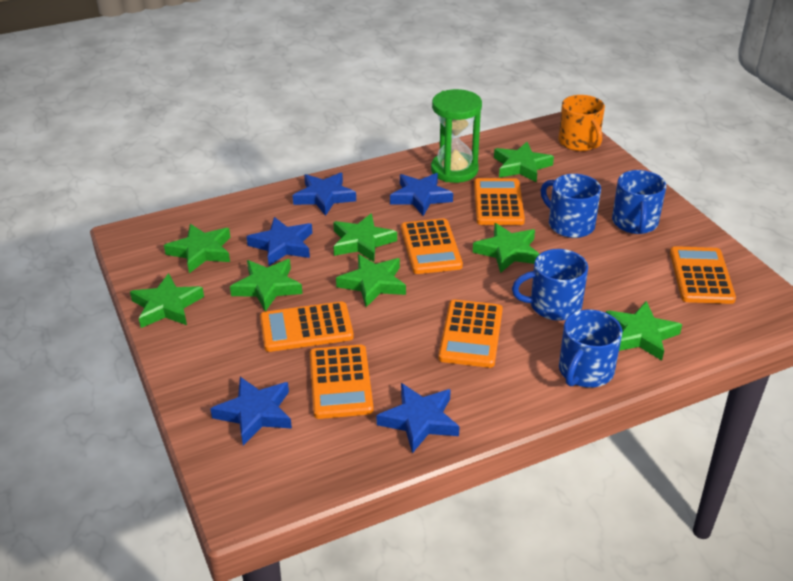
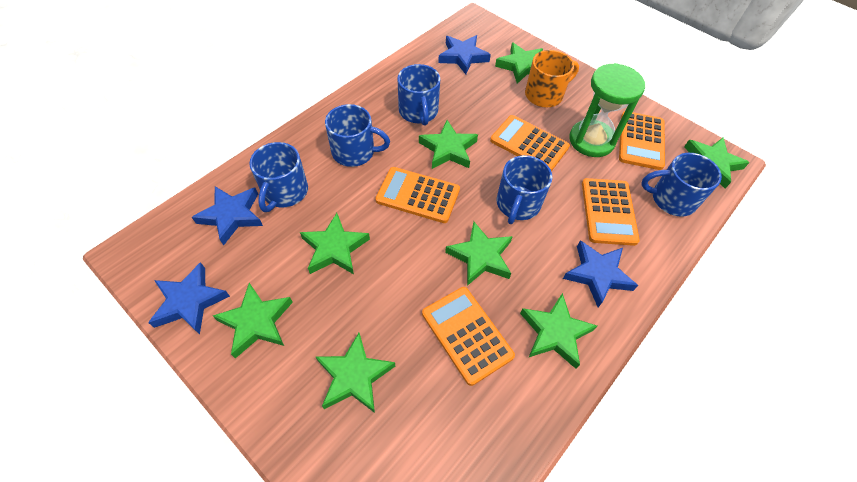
blue mug: [512,249,588,321] [541,174,601,238] [559,310,622,387] [612,170,666,234] = 4 -> [249,142,308,212] [325,104,390,167] [397,64,440,126] [497,155,552,224] [641,153,722,217] = 5
blue star: [210,377,292,445] [246,217,312,266] [293,172,356,216] [376,383,460,453] [390,173,453,216] = 5 -> [148,262,230,335] [192,186,263,245] [438,35,491,74] [563,240,638,307] = 4
orange calculator: [260,301,354,352] [310,345,374,419] [401,219,463,274] [438,300,503,368] [474,178,525,225] [670,246,736,304] = 6 -> [375,167,460,223] [422,287,515,386] [490,115,570,171] [582,178,640,246] [619,111,665,170] = 5

